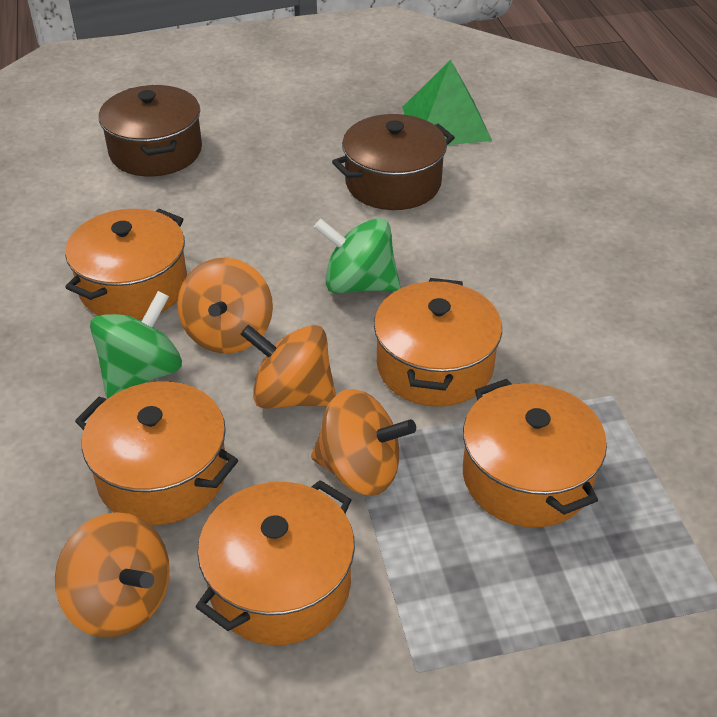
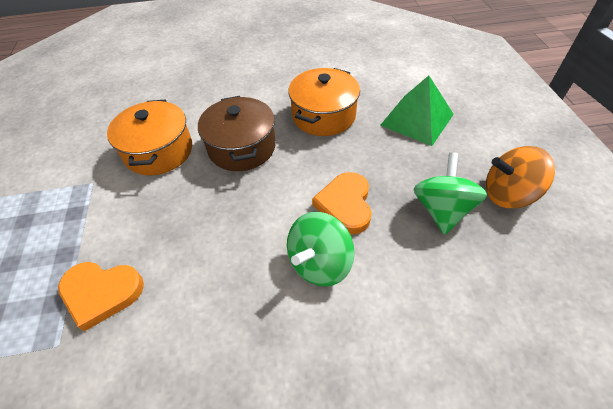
brown pot: [99,85,202,176] [332,114,455,210] = 2 -> [198,96,276,171] = 1
orange heart: none = 0 -> [58,262,144,331] [312,172,372,235] = 2
orange pot: [65,209,187,320] [75,381,238,525] [196,480,355,645] [374,278,502,407] [463,379,607,528] = 5 -> [107,100,192,175] [288,68,360,136] = 2
orange spinning top: [55,512,170,638] [177,258,273,354] [240,325,336,409] [311,389,416,496] = 4 -> [486,146,555,208] = 1

